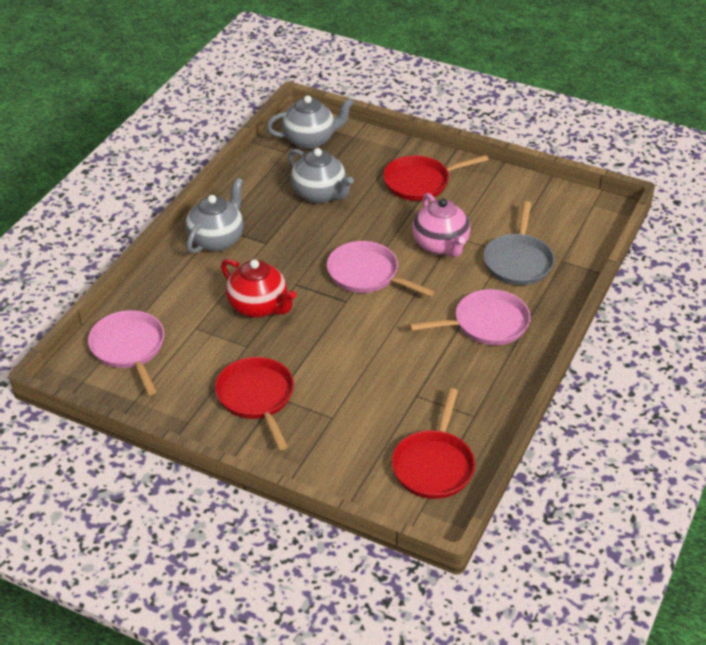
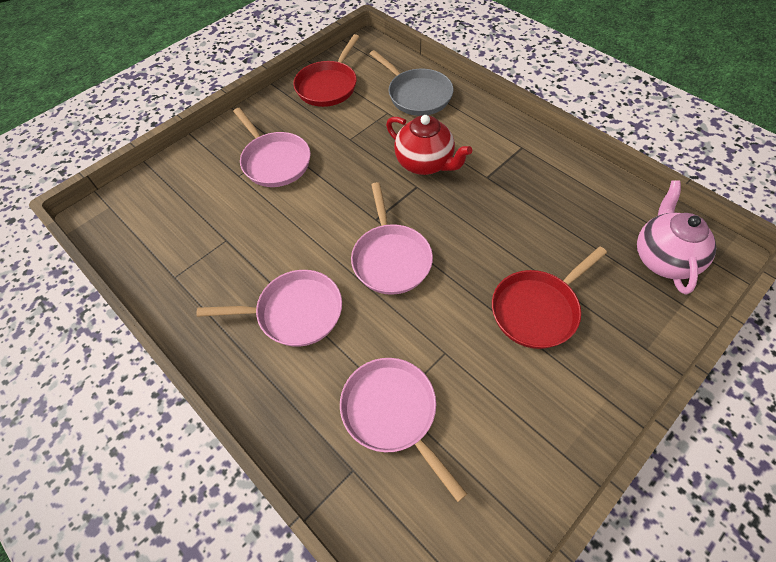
grey teapot: [185,178,244,254] [267,95,354,149] [288,148,354,203] = 3 -> none = 0
pink pan: [88,310,164,395] [327,241,435,297] [409,289,531,345] = 3 -> [197,270,342,347] [233,108,311,187] [340,358,467,502] [351,182,433,295] = 4
red pan: [215,357,294,450] [383,155,489,201] [392,388,475,499] = 3 -> [293,34,359,107] [492,246,607,349] = 2

